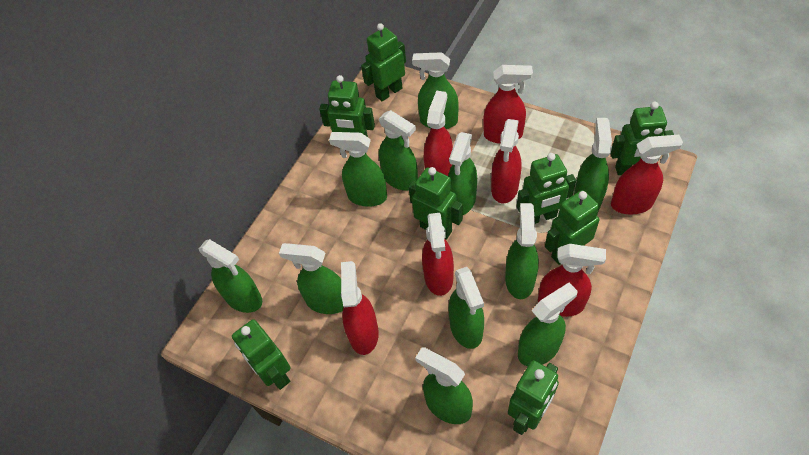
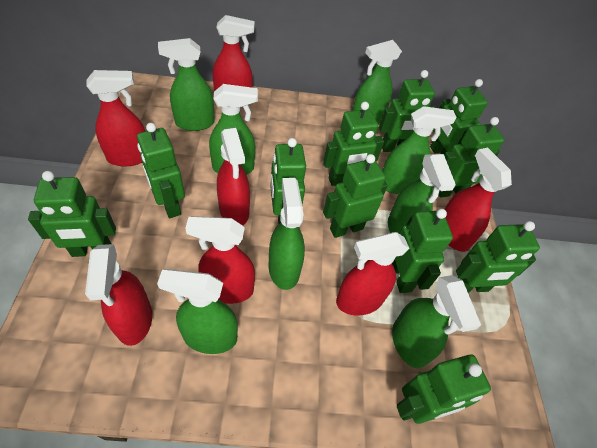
green robot: [232,319,291,390] [319,75,375,137] [361,23,406,101] [408,167,463,240] [508,360,559,435] [517,153,576,224] [545,190,600,265] [610,102,674,175] = 8 -> [28,171,116,257] [137,123,185,218] [270,138,306,224] [323,102,384,186] [323,154,388,238] [379,70,436,152] [392,209,453,293] [397,355,491,424] [430,79,488,154] [439,117,504,198] [456,221,540,293] = 11
green spray bottle: [199,239,262,313] [279,243,344,314] [329,132,387,207] [379,110,418,191] [412,52,459,129] [415,347,473,424] [448,132,477,215] [449,267,484,349] [505,203,539,299] [518,282,577,366] [574,118,612,209] = 11 -> [157,269,238,354] [158,38,215,131] [209,84,258,175] [269,178,305,290] [352,40,402,124] [382,106,457,194] [388,154,456,233] [392,275,481,369] = 8

